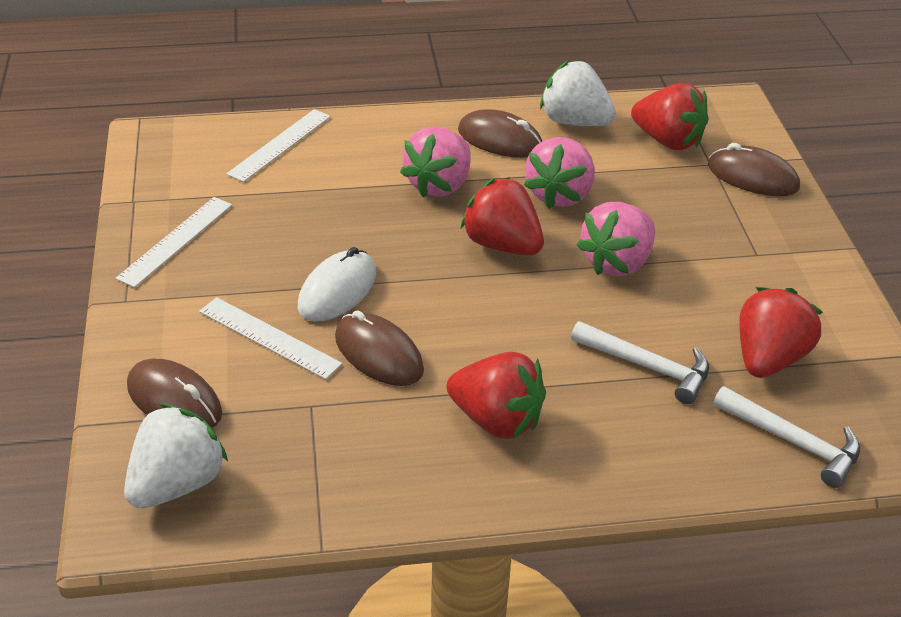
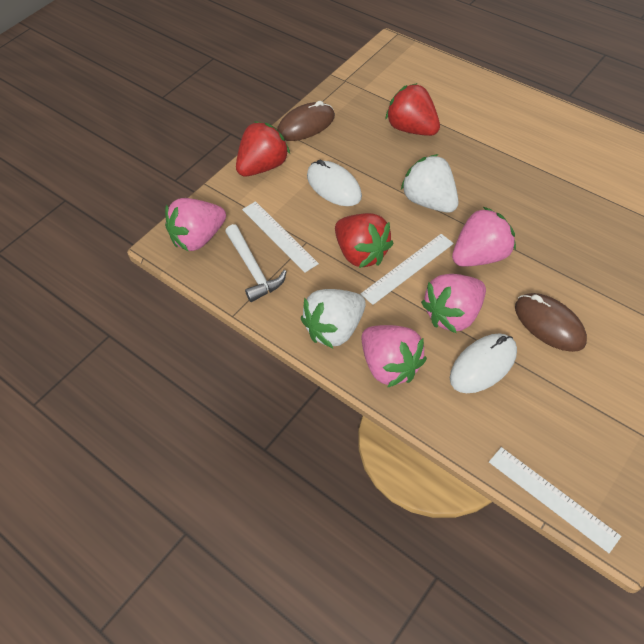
brown mouse: [127,359,222,428] [335,310,424,386] [458,109,542,158] [708,143,800,196] = 4 -> [277,101,335,141] [515,293,587,352] = 2
pink strawberry: [400,127,471,198] [524,137,595,209] [577,202,655,276] = 3 -> [165,198,226,252] [361,325,427,388] [421,274,486,333] [452,207,516,267] = 4
red strawberry: [447,352,546,439] [461,177,544,255] [631,83,709,150] [739,287,823,378] = 4 -> [236,121,290,177] [335,213,393,268] [385,83,440,136] = 3
white hammer: [571,321,709,404] [714,386,860,488] = 2 -> [225,224,287,302] = 1
white mouse: [298,247,376,322] = 1 -> [307,159,362,206] [450,333,517,393] = 2

